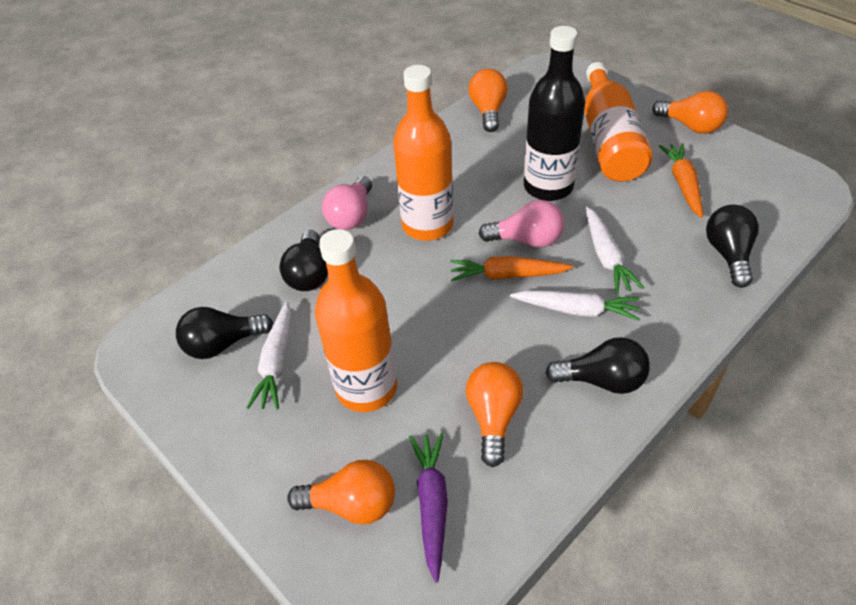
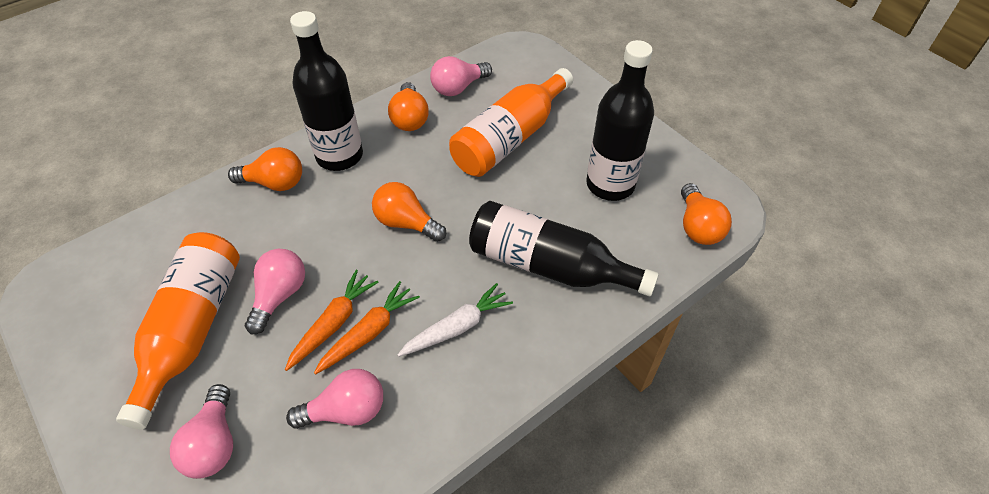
black bottle: [524,26,585,201] = 1 -> [290,11,363,171] [469,201,659,297] [586,40,654,201] = 3
black light bulb: [176,307,273,359] [279,230,328,291] [545,337,650,394] [706,205,759,288] = 4 -> none = 0
orange bottle: [315,229,397,412] [393,65,454,241] [584,62,653,182] = 3 -> [116,232,240,429] [449,68,573,177] = 2
pink light bulb: [322,176,372,230] [479,200,564,247] = 2 -> [170,384,233,479] [245,249,305,334] [286,369,383,429] [430,56,492,96] = 4
purple carrot: [409,433,448,583] = 1 -> none = 0
white carrot: [247,301,291,409] [510,290,640,321] [586,207,644,294] = 3 -> [397,283,513,357] = 1

